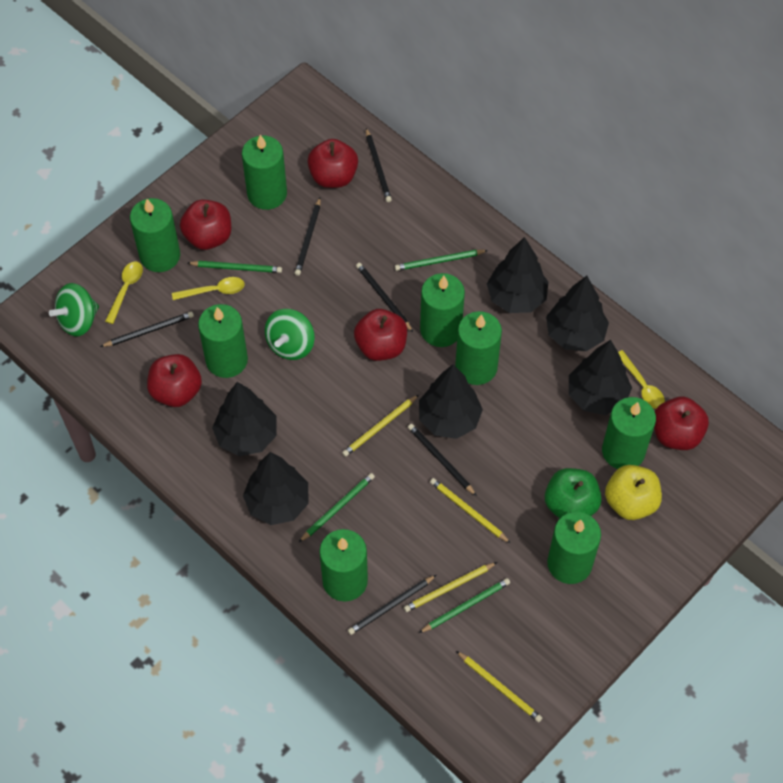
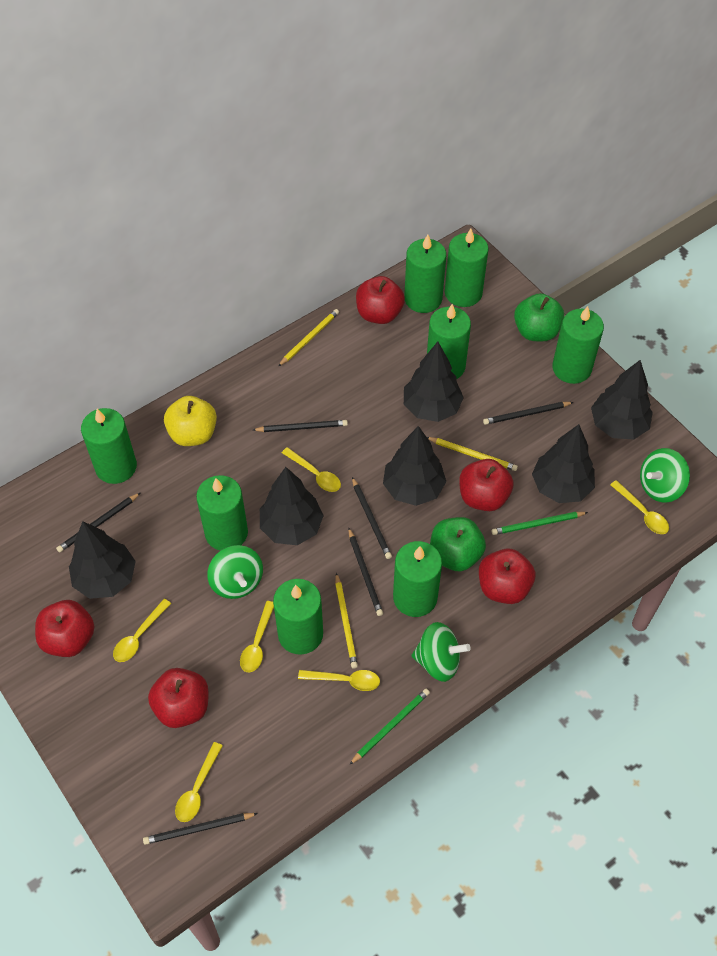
green apple: [545,468,602,518] = 1 -> [430,517,486,571] [514,293,564,342] = 2
green pencil: [188,261,282,273] [299,473,375,542] [395,250,488,271] [419,578,510,633] = 4 -> [349,689,430,765] [492,512,588,535] = 2
green spinning top: [49,283,99,336] [265,309,315,360] = 2 -> [207,545,263,599] [412,622,471,682] [640,448,690,503] = 3
yellow pencil: [342,395,419,457] [404,562,497,612] [430,478,510,543] [456,651,542,722] = 4 -> [278,309,339,366] [335,573,358,669] [427,437,518,471] = 3
yellow spoon: [105,261,143,324] [172,277,245,300] [618,350,665,409] = 3 -> [113,599,171,662] [175,742,223,822] [240,601,274,672] [282,447,341,492] [298,670,380,691] [610,480,669,534] = 6

